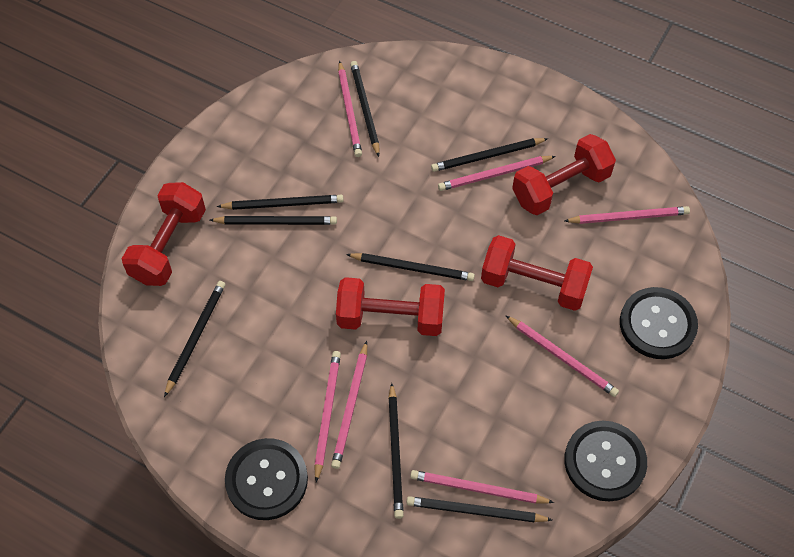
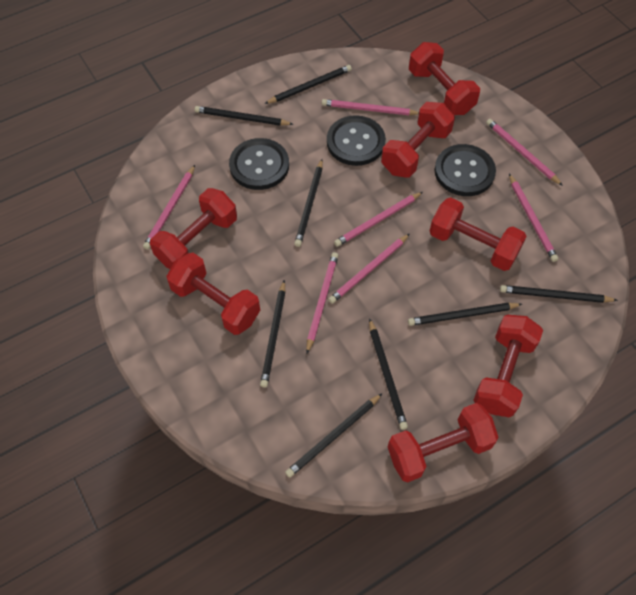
red dumbbell: [122,182,206,286] [336,277,445,336] [481,235,593,311] [512,134,616,215] = 4 -> [150,188,237,269] [167,253,260,335] [381,102,455,178] [388,403,499,483] [409,42,480,115] [430,198,527,271] [474,315,543,418] = 7

